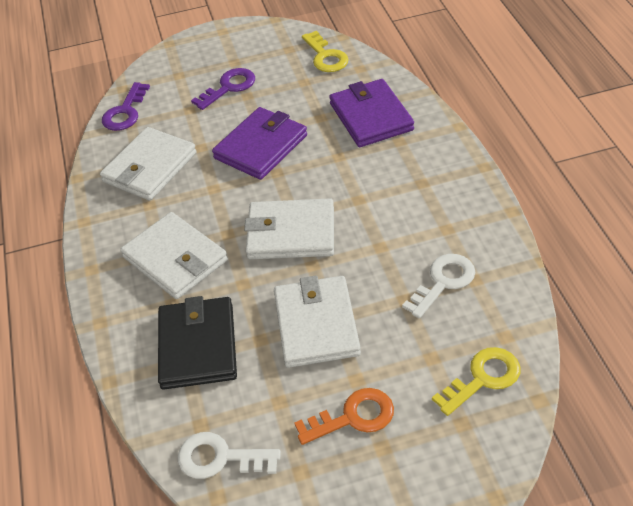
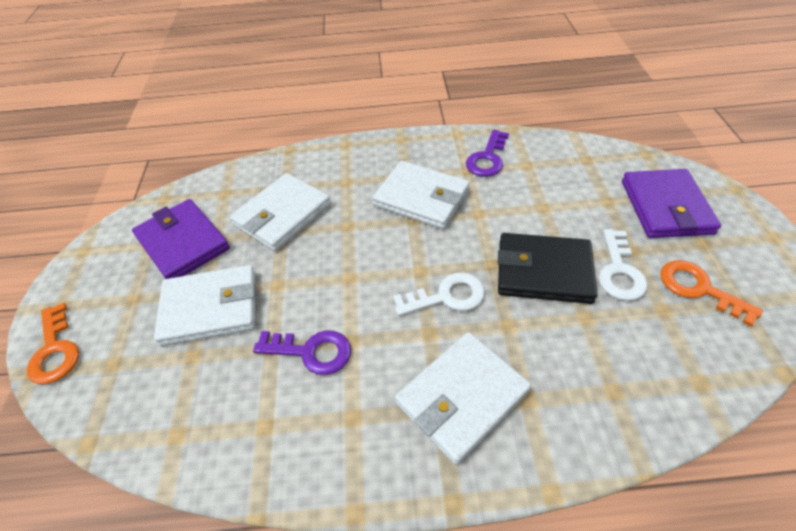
orange key: [294,388,394,445] = 1 -> [27,303,79,384] [660,260,763,326] = 2
yellow key: [302,31,349,72] [432,347,520,416] = 2 -> none = 0

